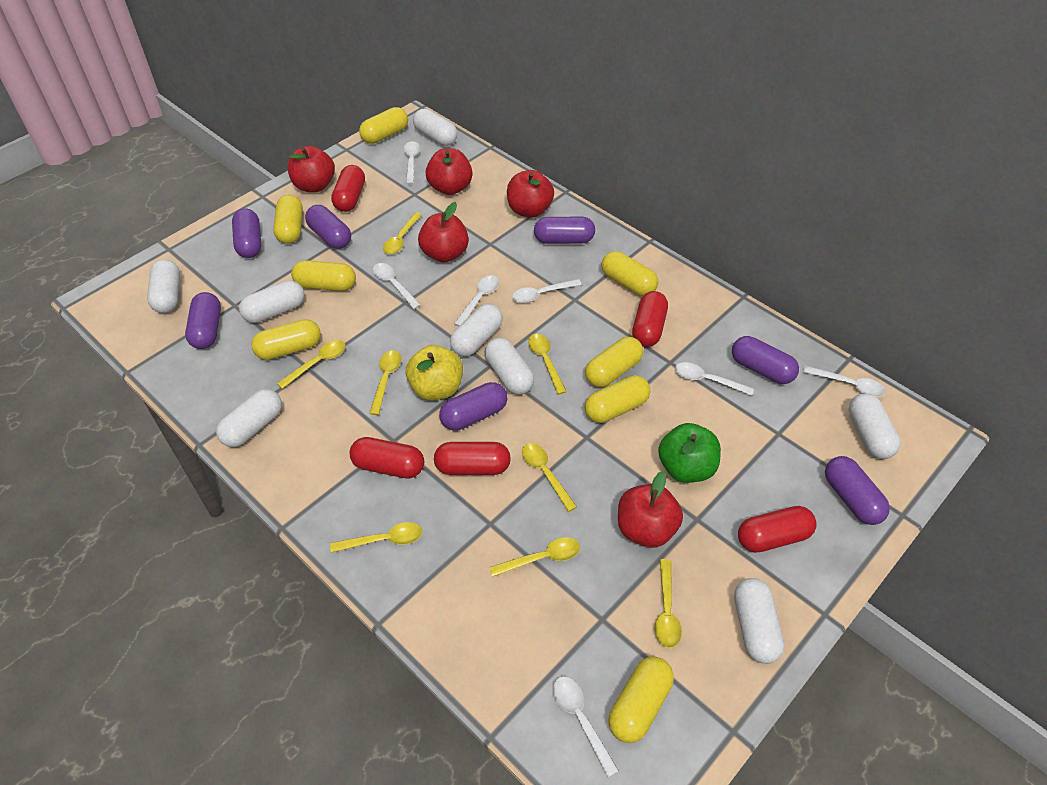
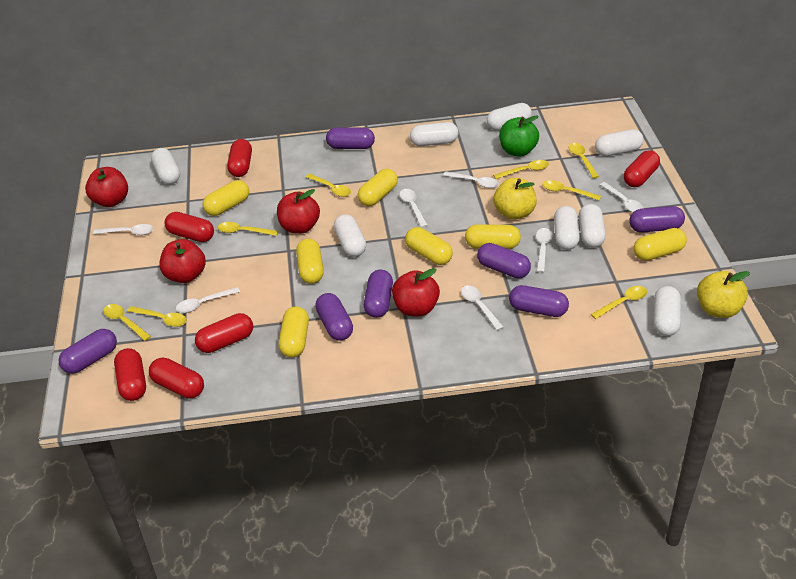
red apple: [287,146,335,192] [418,202,469,262] [426,148,473,195] [507,170,554,218] [618,471,683,548] = 5 -> [85,167,128,207] [160,239,206,283] [277,189,320,234] [392,268,440,316] = 4
red capsule: [331,165,365,212] [349,437,424,479] [434,442,511,475] [632,291,668,347] [738,506,817,553] = 5 -> [114,348,146,401] [149,358,204,398] [165,212,214,242] [195,313,253,353] [227,139,252,177] [624,150,660,187] = 6
yellow apple: [406,345,463,400] = 1 -> [493,178,537,220] [697,271,750,318] = 2
yellow capsule: [251,319,321,360] [274,195,303,244] [291,260,356,291] [359,107,408,144] [585,337,643,387] [585,375,651,423] [601,251,658,296] [608,656,674,743] = 8 -> [202,180,249,216] [279,307,309,358] [296,239,324,284] [358,169,398,206] [405,227,453,265] [465,224,521,249] [633,228,687,261] = 7

